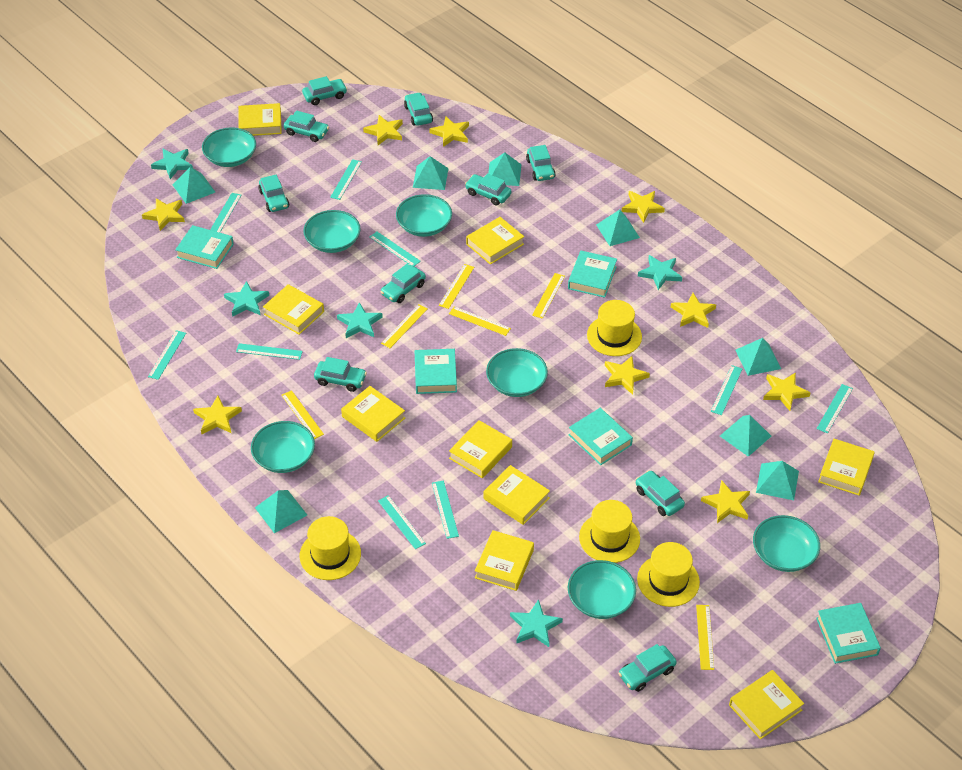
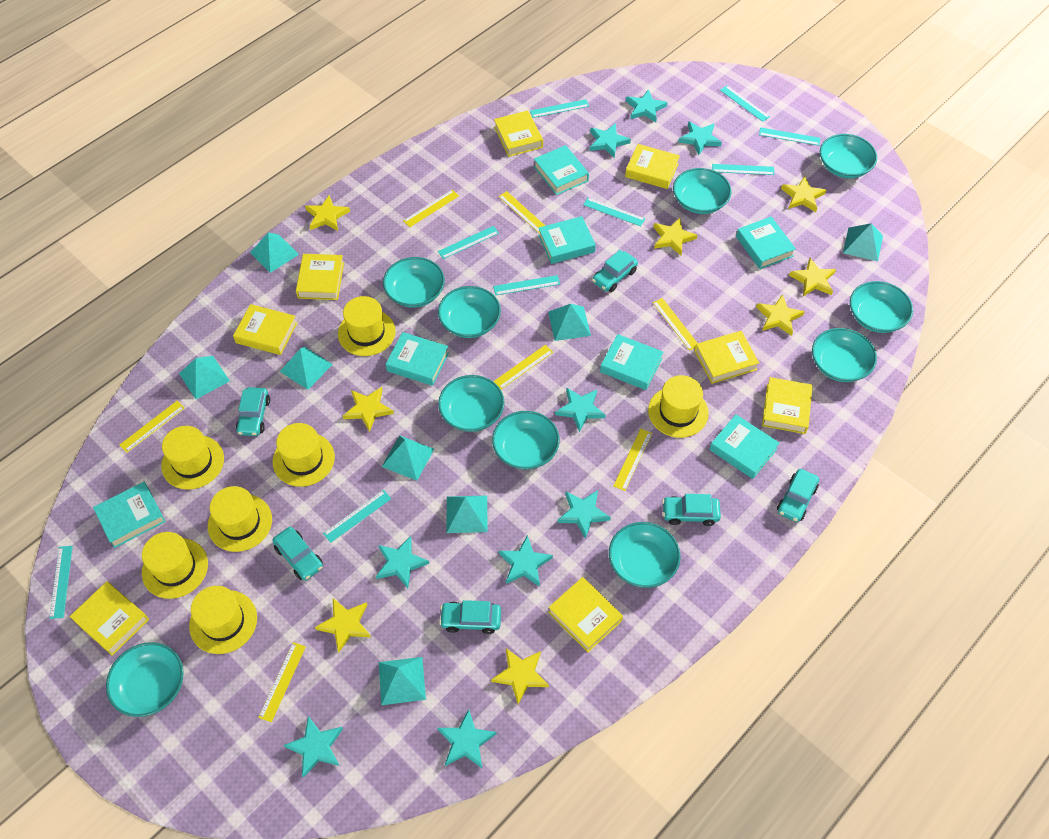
turquoise book: [175,225,234,269] [415,349,457,394] [568,251,617,298] [568,408,633,465] [816,603,881,664] = 5 -> [93,482,166,548] [386,332,449,386] [534,145,589,195] [538,216,596,264] [600,334,663,390] [709,415,780,479] [736,217,796,269] = 7
turquoise bowl: [202,127,256,167] [251,421,315,473] [303,210,361,253] [396,194,452,237] [486,348,548,397] [568,560,636,619] [753,515,820,572] = 7 -> [106,642,184,717] [383,257,445,308] [438,286,501,338] [438,375,504,432] [492,411,560,470] [609,522,680,588] [673,168,732,214] [812,328,877,382] [820,134,877,178] [850,281,913,333] = 10
turquoise car: [258,175,289,212] [284,110,329,142] [302,76,347,105] [314,357,367,392] [381,264,426,303] [404,92,433,126] [465,173,512,206] [526,145,556,181] [618,644,677,692] [636,470,685,516] = 10 -> [236,387,270,436] [272,527,323,580] [439,600,501,634] [592,250,638,292] [662,494,721,526] [777,469,819,522] = 6
turquoise star: [151,149,193,179] [224,281,269,317] [337,302,383,338] [510,599,563,647] [638,255,682,290] = 5 -> [284,716,343,778] [376,536,429,588] [437,709,497,768] [499,535,553,587] [555,387,606,432] [557,490,611,539] [589,123,631,158] [626,89,668,122] [678,121,722,155] = 9
yellow book: [238,103,282,136] [263,284,324,335] [341,386,405,442] [449,420,512,478] [466,217,524,265] [475,530,534,591] [484,465,550,525] [729,670,804,740] [818,439,875,496] = 9 -> [69,581,149,656] [233,304,297,355] [296,254,344,300] [494,111,543,157] [548,577,623,652] [625,144,680,189] [695,331,759,384] [762,377,813,434] = 8
yellow hat: [300,516,361,580] [579,500,640,563] [587,300,642,356] [637,542,700,607] = 4 -> [142,532,208,599] [161,426,224,490] [189,586,257,654] [208,486,272,552] [273,423,335,487] [338,296,396,356] [648,375,709,438] = 7
yellow ruler: [281,390,324,439] [381,304,427,348] [439,264,474,309] [449,306,511,336] [532,273,565,319] [696,605,714,670] = 6 -> [119,401,185,453] [258,642,306,722] [403,190,459,227] [493,345,553,389] [498,191,545,233] [613,429,652,491] [653,298,697,351] = 7
yellow star: [142,198,185,231] [193,396,242,434] [363,115,403,145] [430,116,469,147] [605,356,650,395] [622,191,665,223] [671,293,716,328] [701,480,750,523] [763,372,811,411] = 9 -> [305,195,350,231] [315,598,371,653] [343,387,394,432] [491,648,549,704] [653,218,698,256] [756,294,805,336] [781,176,826,212] [789,258,836,296] = 8

